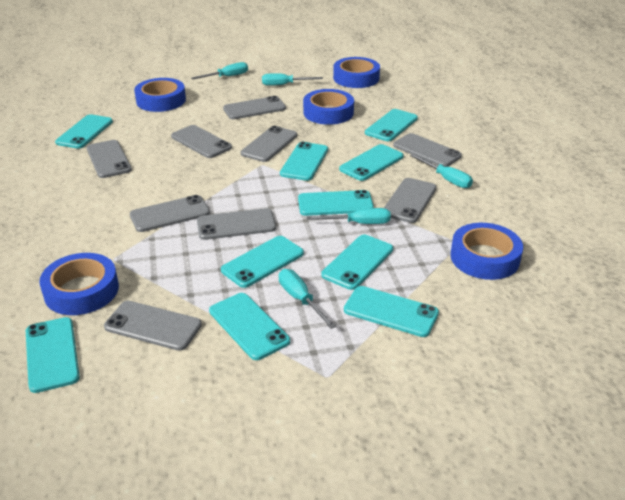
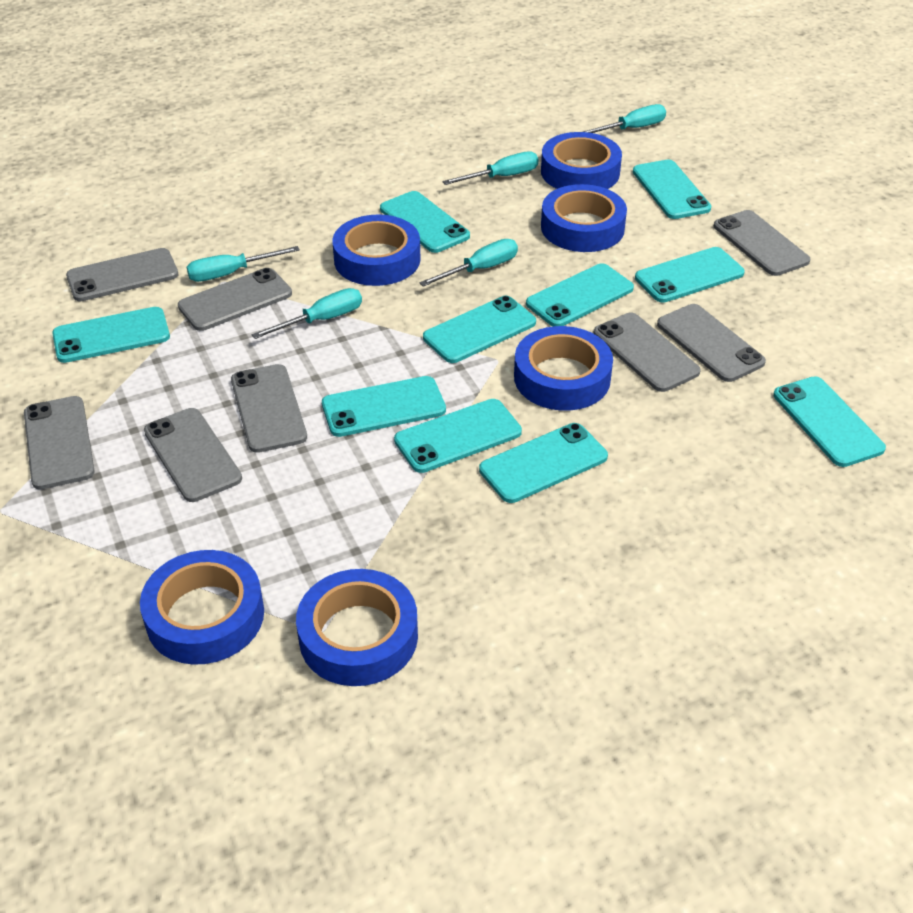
blue tape: [39,253,119,315] [134,78,186,112] [303,89,354,125] [333,57,380,88] [450,223,523,280] = 5 -> [140,550,264,665] [296,569,418,686] [332,215,421,286] [514,326,613,411] [541,132,622,189] [541,184,627,252] = 6
grey phone: [87,140,132,178] [104,301,202,351] [130,195,210,232] [171,125,232,158] [197,208,276,240] [223,96,286,119] [241,126,297,162] [384,178,437,223] [393,133,462,167] = 9 -> [24,396,95,490] [66,248,178,301] [144,408,242,502] [178,268,292,331] [231,364,307,453] [594,313,701,392] [657,304,766,382] [714,210,810,276] = 8

